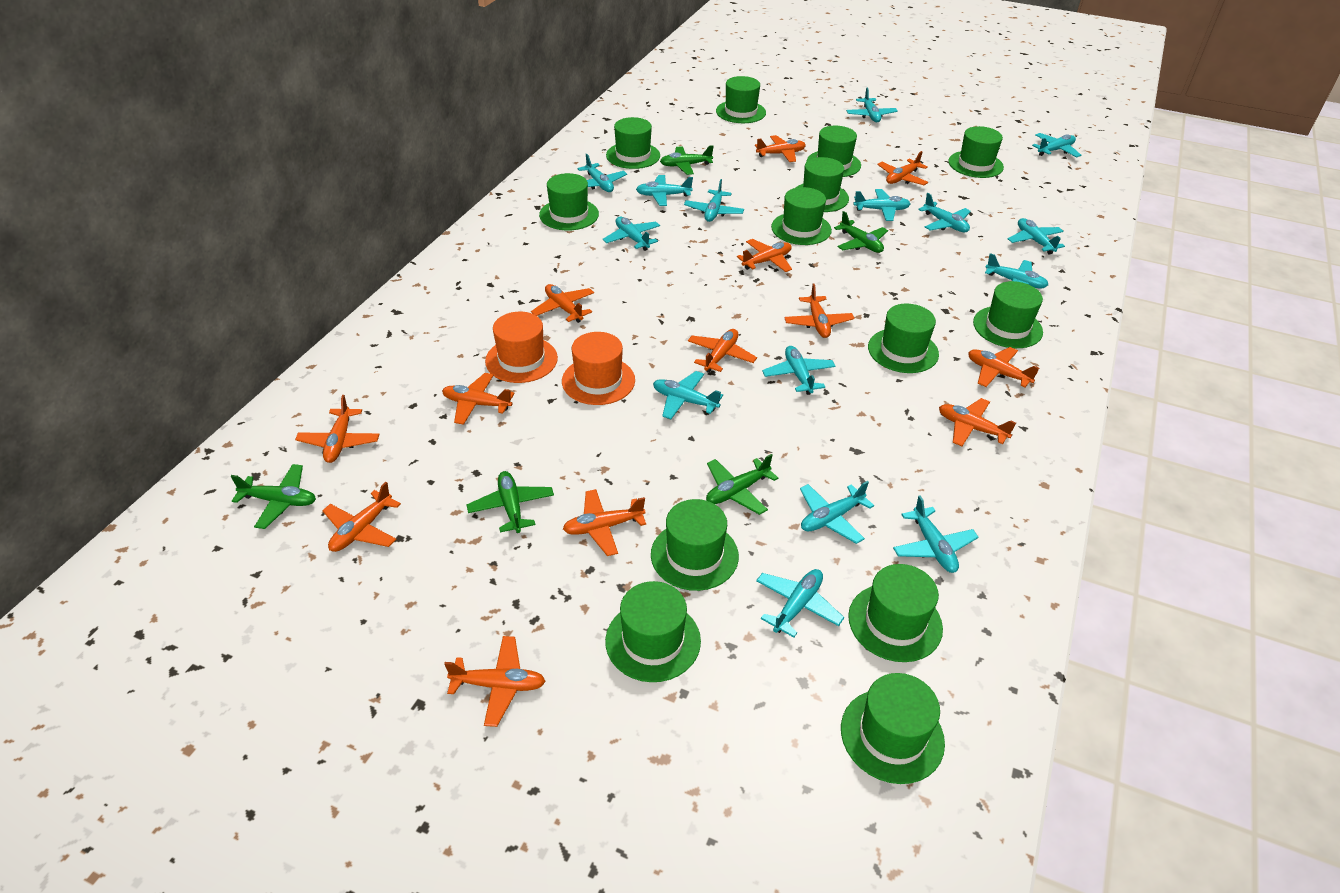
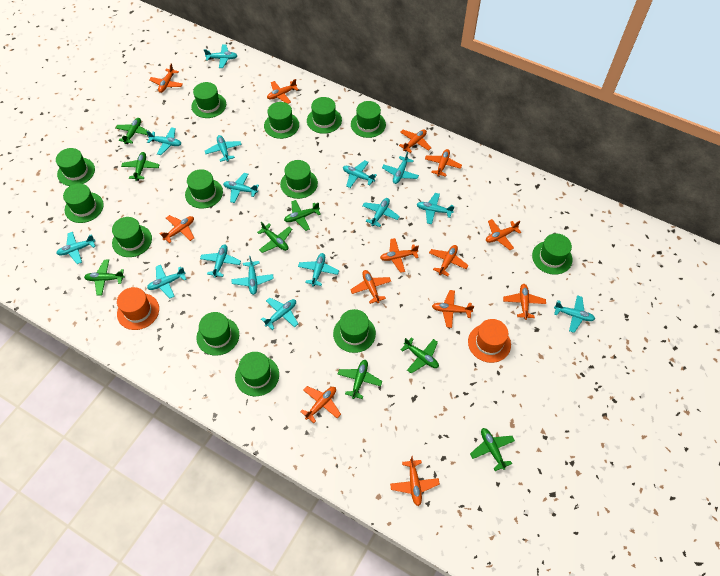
green plane: [231,464,316,529] [467,471,554,533] [660,145,714,175] [706,454,778,515] [834,211,888,253] = 5 -> [84,260,125,295] [116,118,151,144] [121,152,160,181] [257,222,292,253] [284,200,321,231] [337,360,382,399] [401,337,439,374] [470,428,515,471] = 8

